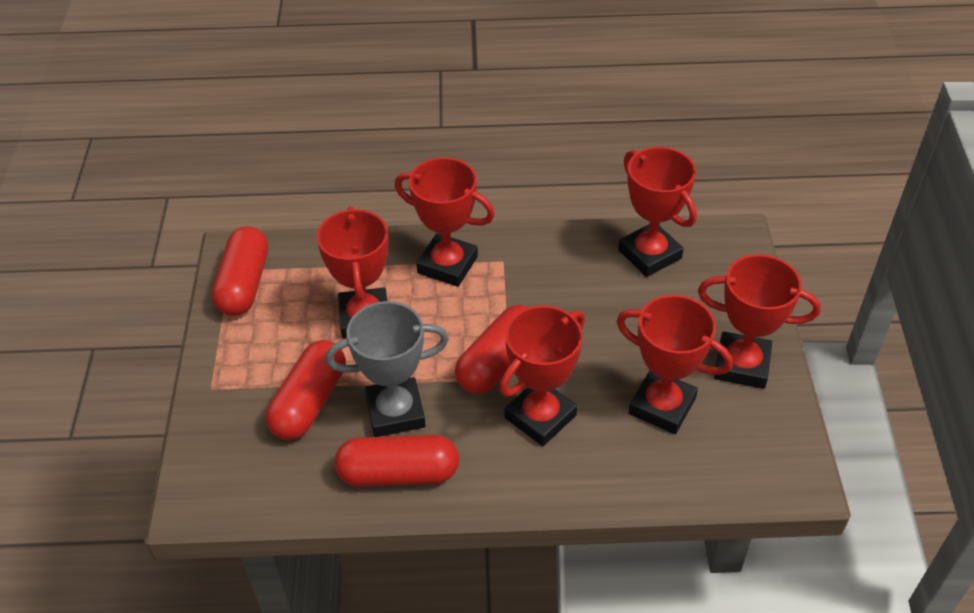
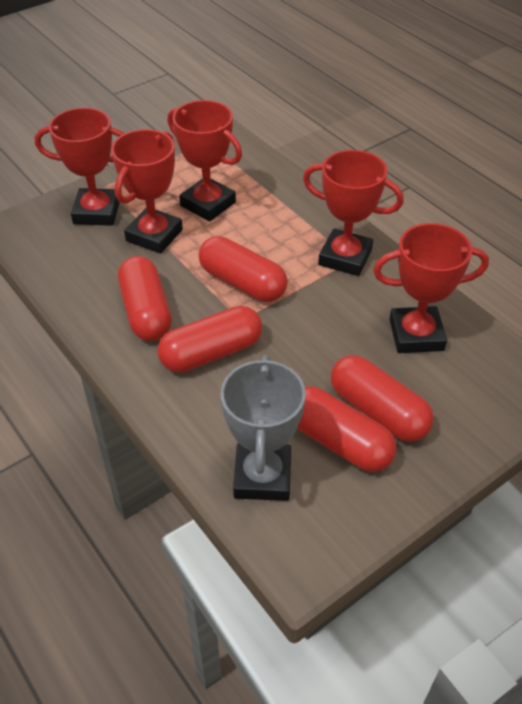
red capsule: [212,226,268,316] [266,340,345,440] [335,435,459,487] [455,305,529,394] = 4 -> [118,256,172,341] [157,306,262,373] [199,236,288,302] [297,387,397,472] [331,355,434,442] = 5
red trophy: [317,207,389,339] [394,157,495,287] [499,305,585,446] [616,295,733,434] [618,147,697,277] [698,254,821,389] = 6 -> [35,108,125,226] [111,129,183,254] [167,100,242,222] [303,150,404,276] [373,223,489,353] = 5

